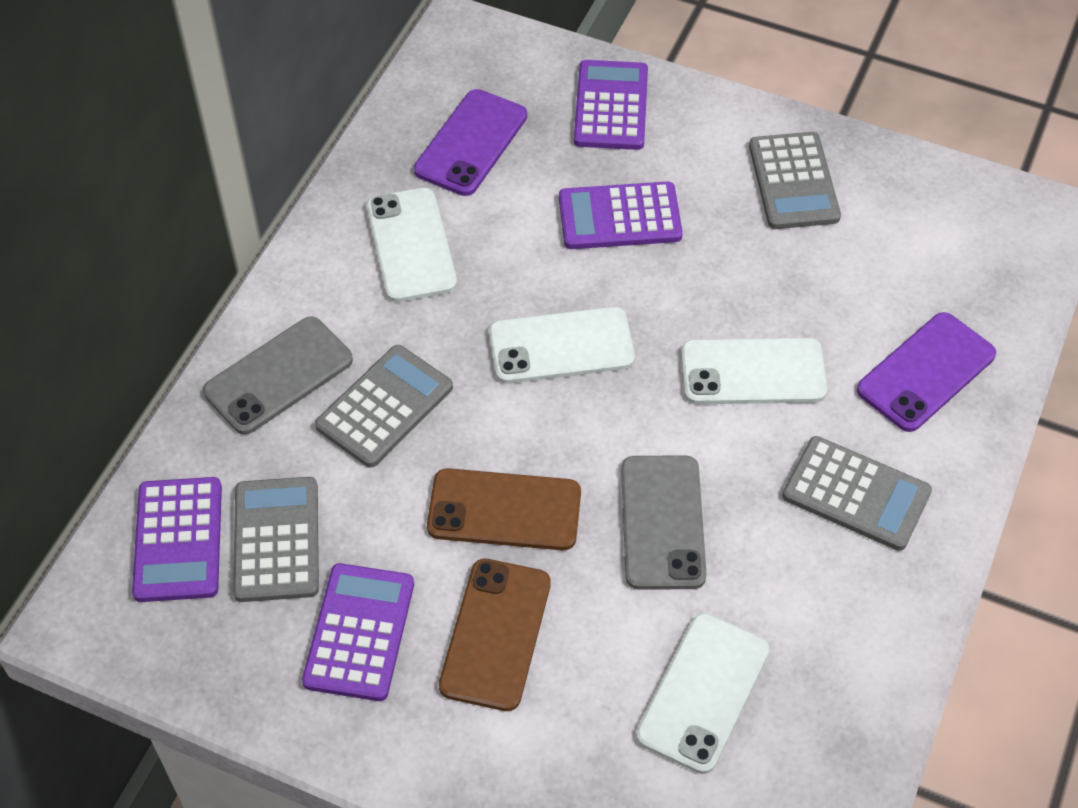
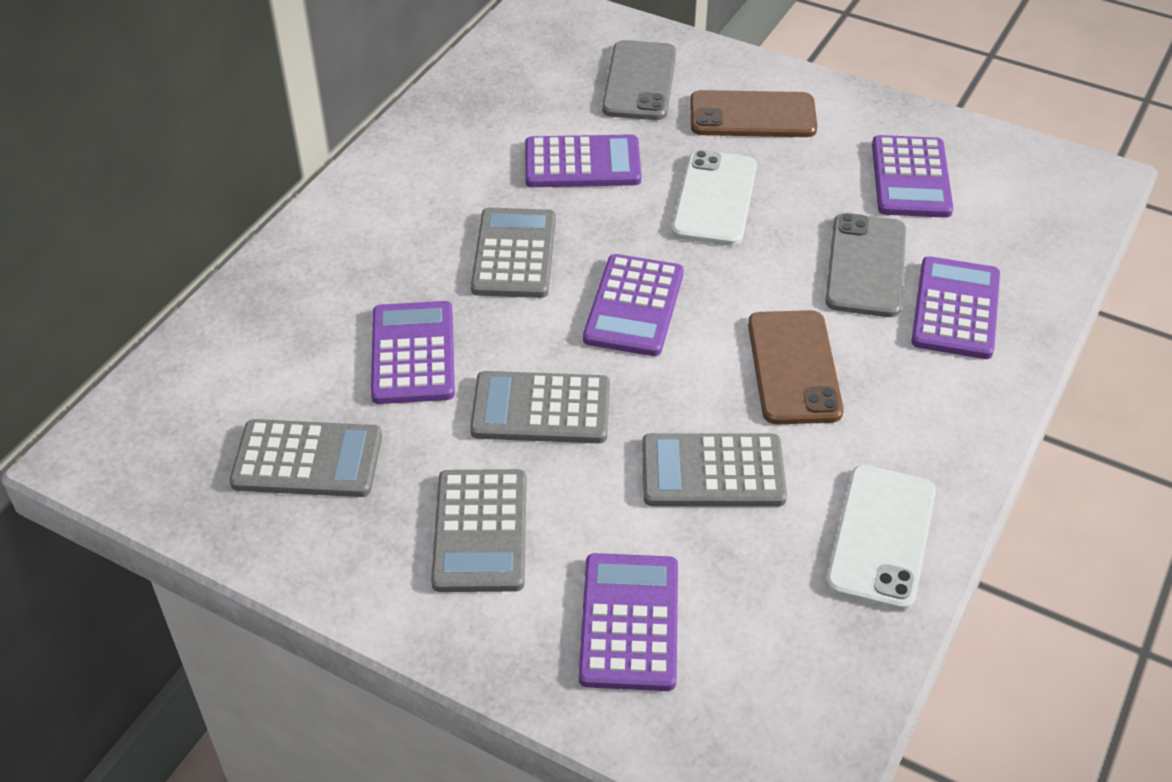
grey calculator: [233,477,319,602] [315,345,453,468] [749,132,841,229] [782,436,932,551] = 4 -> [229,419,382,497] [431,469,527,592] [470,371,610,443] [471,208,556,298] [642,433,787,507] = 5
purple calculator: [132,477,222,602] [302,563,414,701] [559,181,683,249] [574,60,648,150] = 4 -> [371,301,455,404] [525,134,641,187] [579,553,678,691] [583,254,684,356] [872,135,953,218] [911,256,1000,359] = 6
purple phone: [414,89,527,196] [857,312,996,432] = 2 -> none = 0
white phone: [366,188,457,302] [489,307,635,384] [636,613,769,774] [681,338,827,404] = 4 -> [672,150,757,246] [826,465,936,611] = 2

